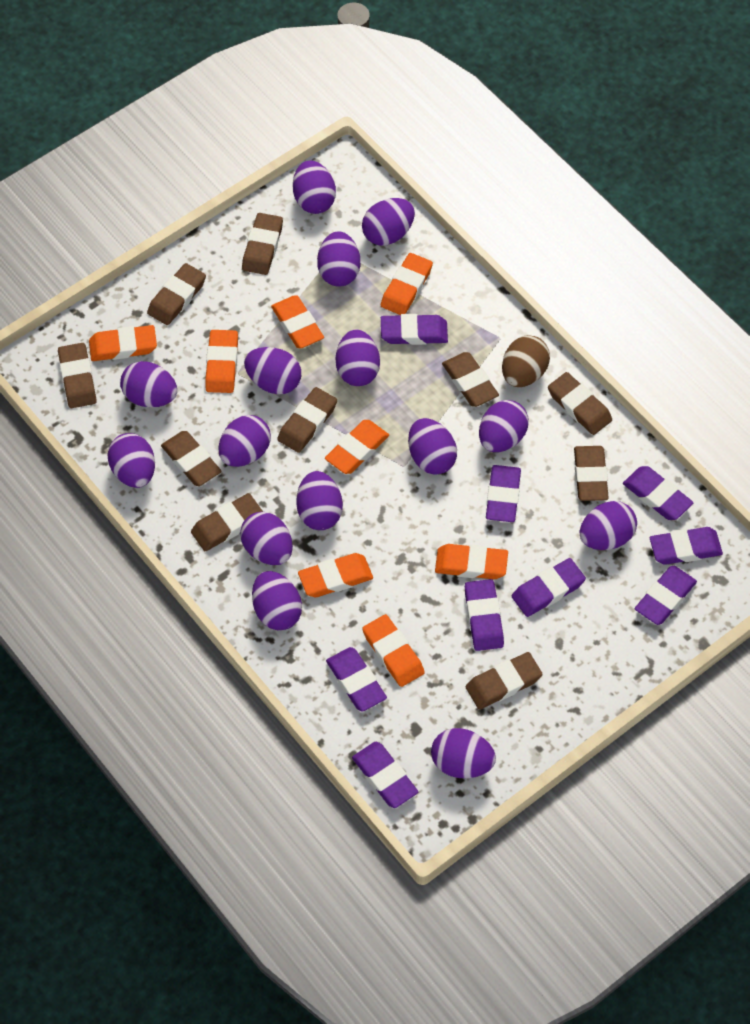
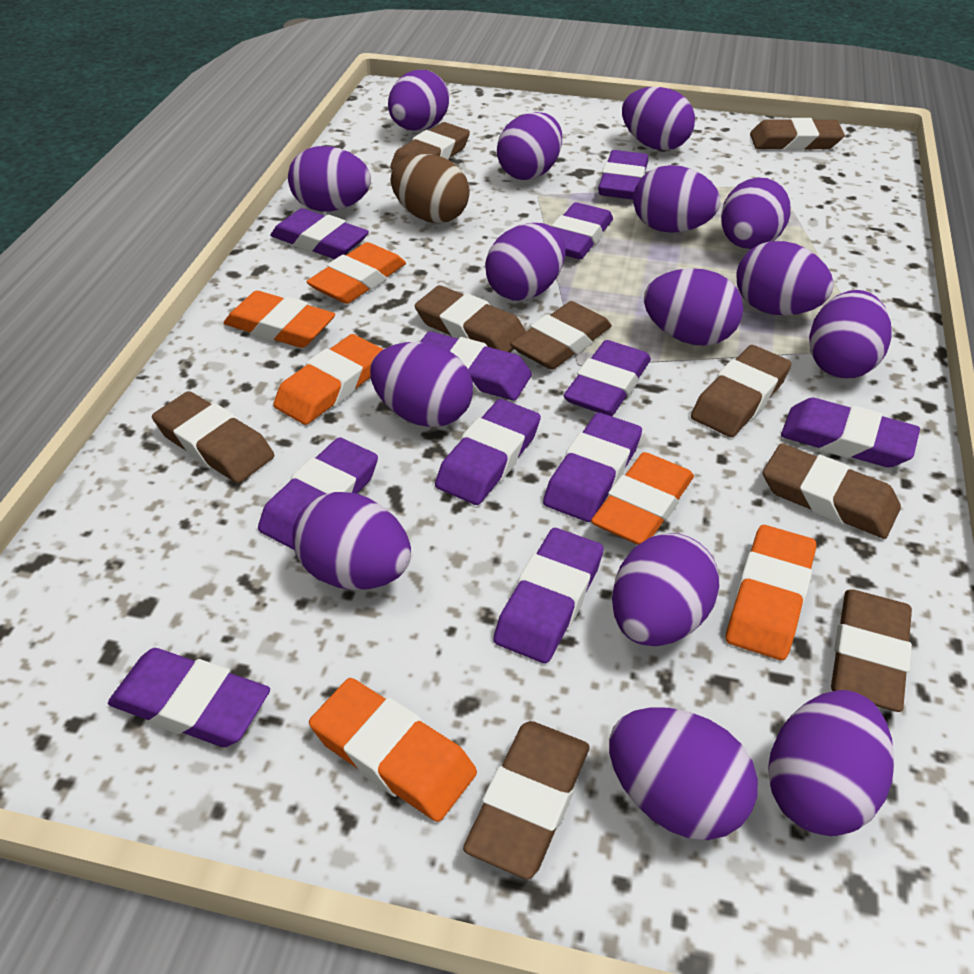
brown eraser: [58,343,97,408] [147,263,206,325] [161,431,222,486] [191,493,263,551] [242,213,283,275] [277,387,337,453] [442,352,499,407] [466,652,543,709] [548,372,612,435] [574,446,609,501] = 10 -> [152,391,274,483] [390,122,470,170] [415,285,526,352] [463,721,589,879] [510,301,612,370] [691,345,792,437] [750,118,845,150] [763,443,901,539] [831,589,912,712] = 9
orange eraser: [89,325,157,361] [205,330,238,393] [271,296,324,348] [298,553,373,597] [325,420,389,474] [362,614,425,687] [381,253,433,315] [435,544,508,579] = 8 -> [224,291,335,348] [273,334,384,425] [306,242,406,304] [309,678,477,822] [591,452,694,545] [726,525,816,660] = 6
purple eraser: [326,647,387,712] [352,742,418,808] [381,314,448,345] [465,579,504,651] [486,465,521,522] [512,558,586,617] [623,466,693,520] [635,566,697,625] [650,527,723,565] = 9 -> [108,648,270,747] [258,438,378,550] [270,208,369,259] [420,331,532,401] [435,399,541,505] [493,528,604,663] [543,412,642,522] [552,202,613,259] [563,340,651,416] [598,150,648,200] [781,398,920,467] = 11

